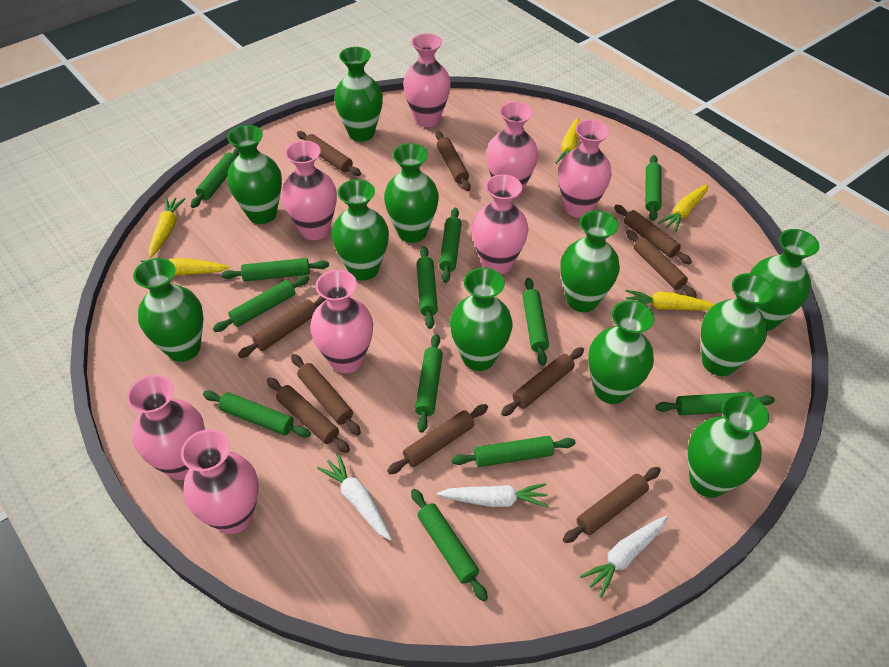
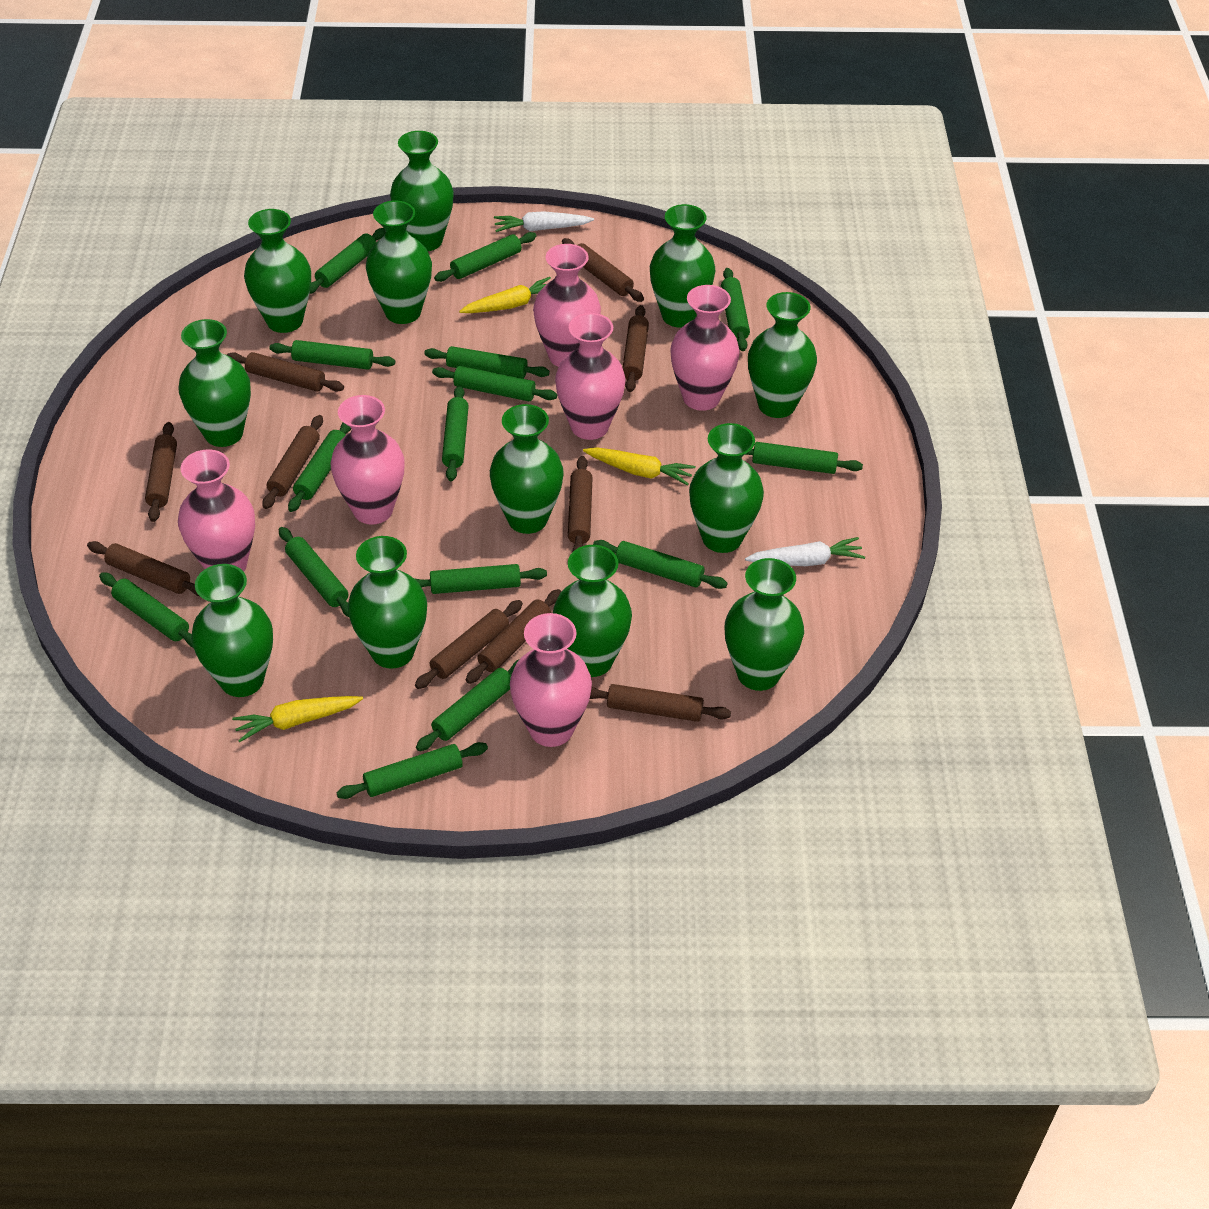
green rolling pin: [191,148,240,208] [203,391,311,437] [213,276,309,332] [221,258,329,282] [411,489,488,601] [415,334,443,433] [417,246,438,329] [439,208,462,283] [452,436,576,467] [523,278,549,366] [645,155,662,221] [655,392,775,415] = 12 -> [99,572,193,647] [269,340,395,370] [279,527,349,617] [288,422,351,512] [309,228,385,294] [336,742,488,799] [414,564,547,594] [416,659,520,751] [424,346,550,379] [432,366,557,401] [434,232,537,282] [442,386,469,481] [593,540,728,589] [721,268,750,351] [745,442,863,474] = 15
green vase: [133,258,203,362] [227,125,282,224] [332,179,389,281] [334,47,383,141] [384,143,439,243] [450,268,513,371] [560,211,620,312] [588,300,655,404] [688,394,769,498] [701,273,774,376] [750,229,819,331] = 11 -> [178,319,251,447] [191,564,273,697] [244,209,311,333] [348,536,427,669] [366,201,432,324] [390,131,454,251] [490,404,564,534] [553,545,632,677] [650,204,715,328] [689,423,764,553] [725,558,804,691] [748,292,817,418] = 12
pink vase: [127,375,205,480] [181,429,259,534] [282,141,337,240] [310,270,373,373] [403,33,451,127] [472,174,529,275] [486,102,538,199] [558,120,612,218] = 8 -> [178,449,255,572] [331,395,405,525] [510,613,592,747] [533,244,601,367] [555,313,626,440] [670,285,740,411] = 6
white carrot: [317,453,392,541] [437,483,548,508] [580,515,668,597] = 3 -> [494,211,594,232] [745,537,865,566] = 2
yellow carrot: [141,258,229,276] [149,197,185,258] [556,118,579,164] [626,290,715,310] [658,184,708,232] = 5 -> [232,696,363,742] [459,277,551,313] [583,447,695,486] = 3

